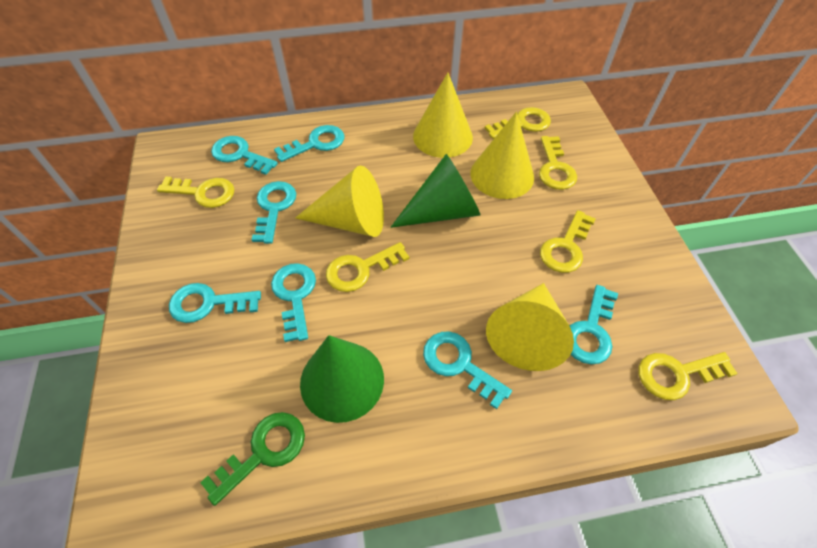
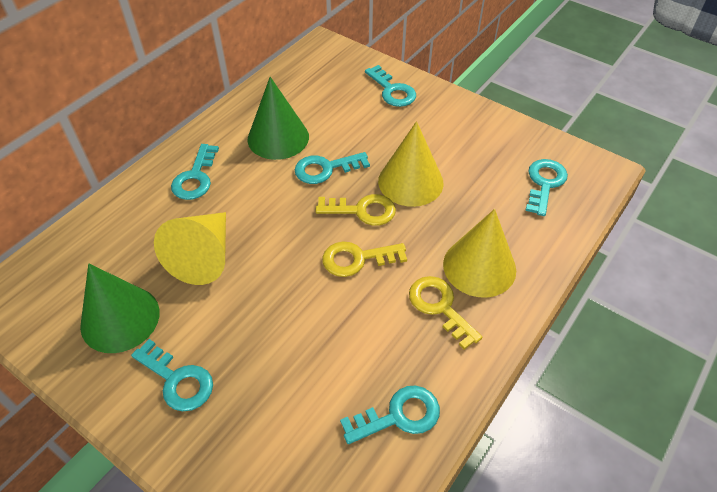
green key: [200,412,305,506] = 1 -> none = 0
turquoise key: [169,283,261,323] [211,136,278,175] [252,181,296,244] [271,263,316,342] [274,125,344,162] [423,331,512,409] [569,285,618,364] = 7 -> [131,339,213,411] [171,144,219,200] [295,152,370,184] [340,386,440,444] [365,65,416,107] [525,159,568,216] = 6
yellow cone: [295,165,384,237] [413,72,473,158] [470,112,534,199] [486,283,574,371] = 4 -> [154,212,226,285] [378,121,443,207] [443,209,516,298] = 3
yellow key: [157,176,234,208] [326,242,409,292] [485,107,551,139] [539,136,577,190] [540,210,596,273] [639,352,738,400] = 6 -> [315,194,396,226] [322,242,407,277] [409,276,483,350] = 3

